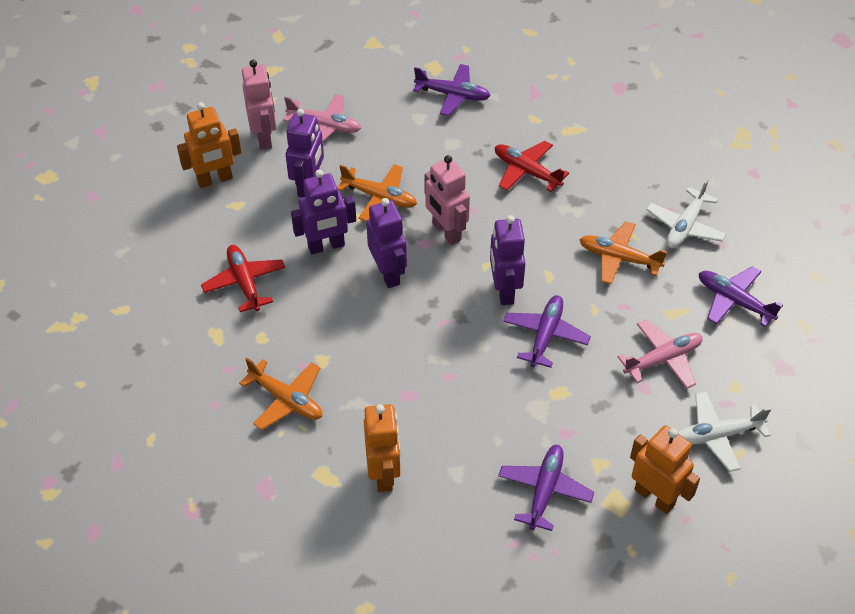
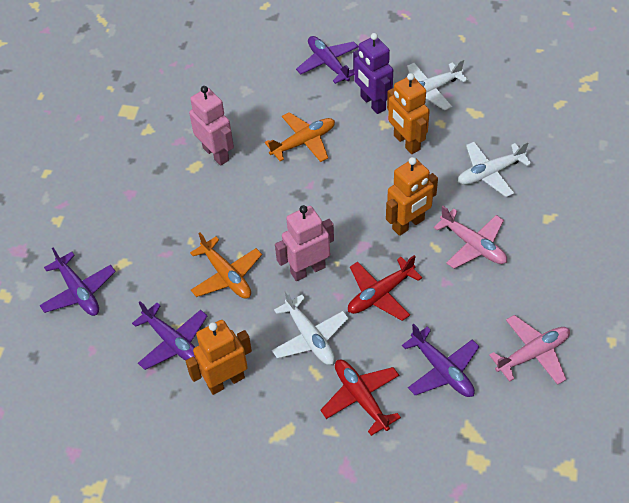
orange plane: [239,358,323,430] [337,164,417,221] [579,221,667,284] = 3 -> [190,232,262,299] [265,112,335,162] = 2
purple robot: [286,109,324,197] [291,170,356,254] [366,198,407,288] [490,215,525,305] = 4 -> [353,33,393,114] = 1
white plane: [646,179,726,249] [678,392,771,472] = 2 -> [272,290,349,365] [407,59,468,111] [458,141,532,197] = 3

